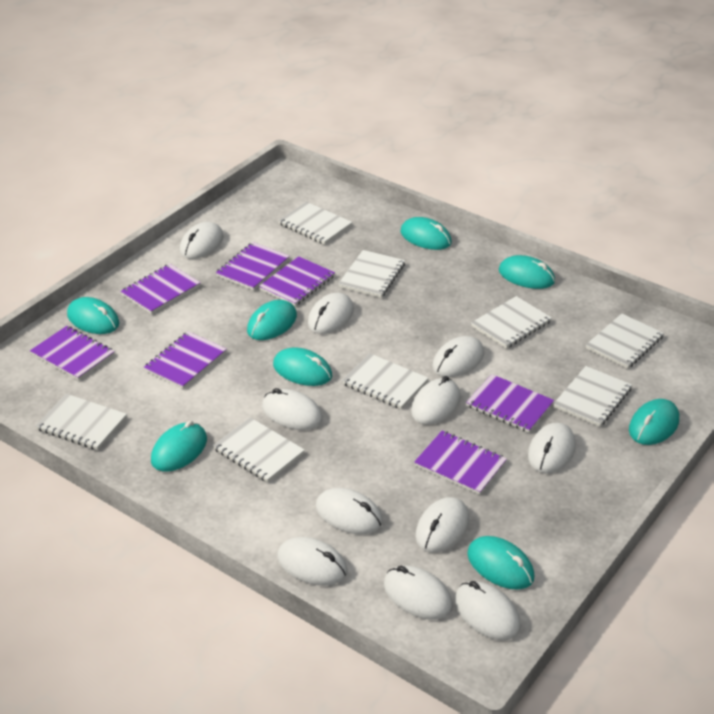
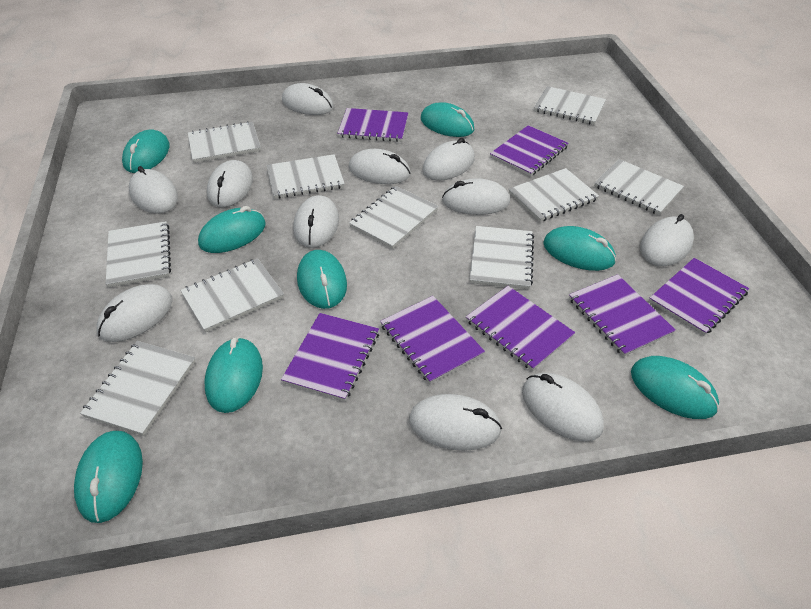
white notebook: [35,394,127,450] [213,417,305,483] [278,202,353,245] [338,250,405,298] [342,353,429,409] [471,296,552,349] [554,366,632,427] [586,313,664,369] = 8 -> [80,341,196,436] [106,221,171,287] [181,258,284,332] [188,121,261,163] [267,154,345,199] [349,186,438,249] [470,226,534,289] [509,168,599,222] [534,86,606,125] [594,159,684,215] = 10

